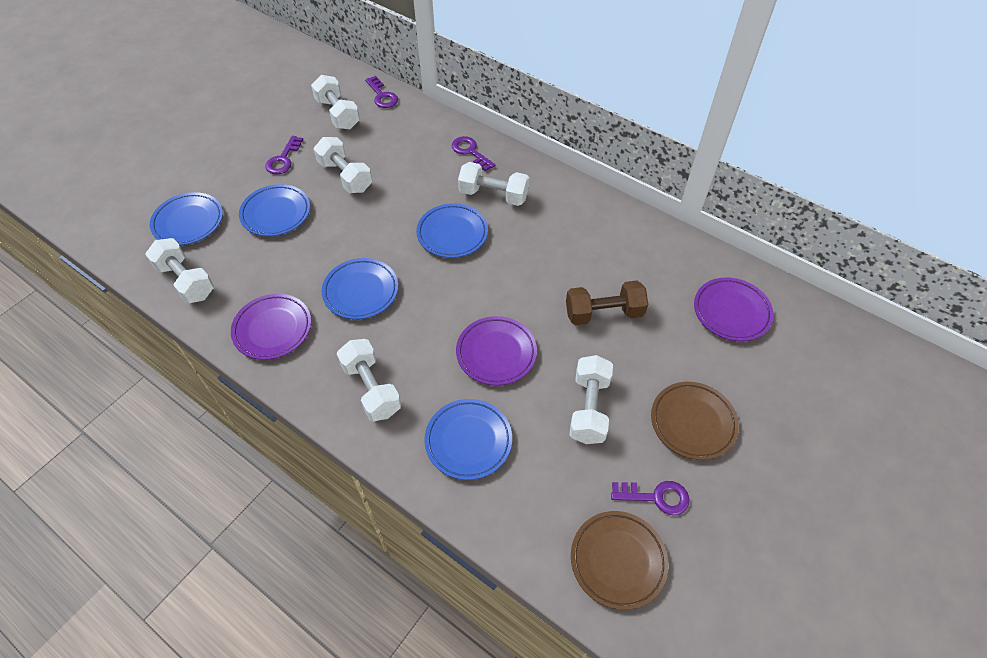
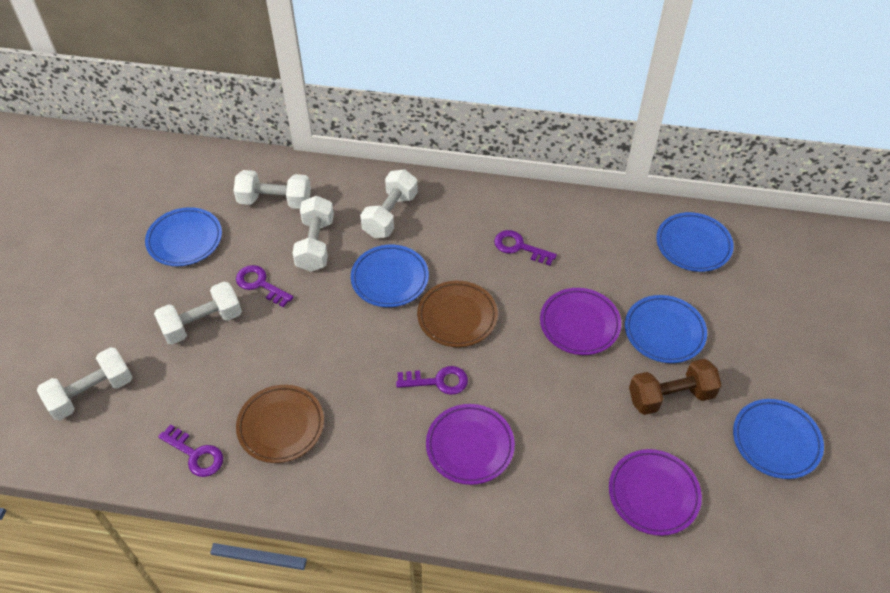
white dumbbell: [145,238,214,303] [311,75,360,129] [314,137,372,193] [337,339,401,422] [458,162,529,206] [570,355,613,444] = 6 -> [37,347,133,420] [154,281,242,345] [233,170,311,209] [292,196,334,272] [360,169,418,238] = 5

